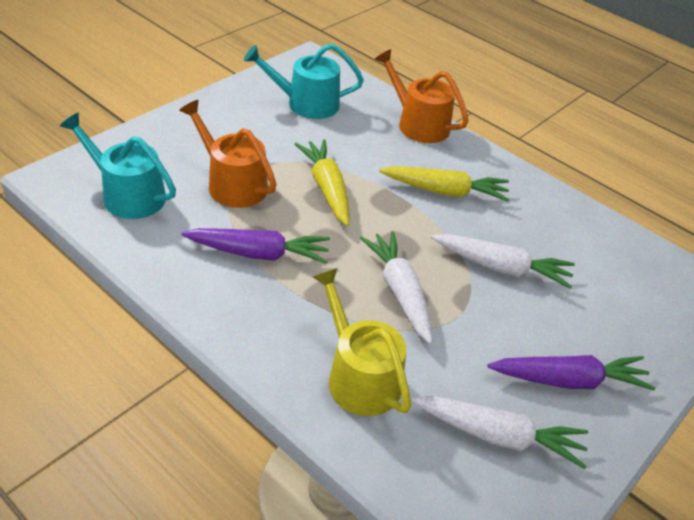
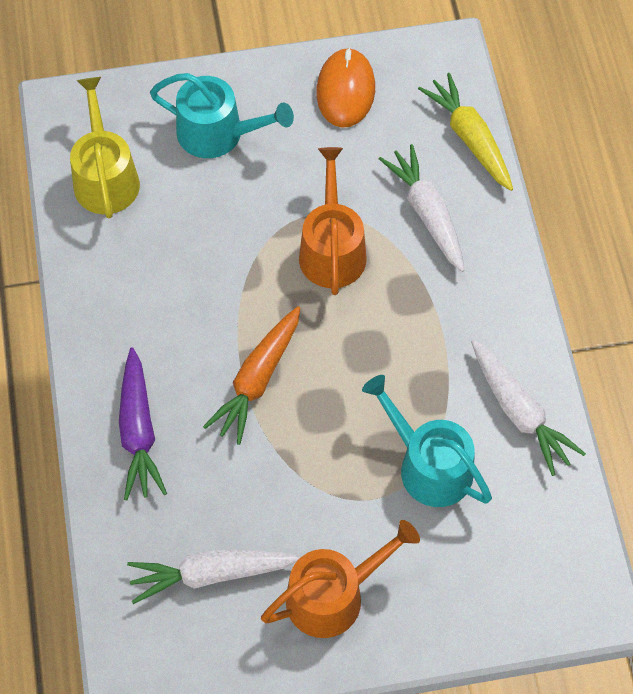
orange carrot: none = 0 -> [203,306,300,445] = 1
orange mouse: none = 0 -> [316,47,375,128] = 1
purple carrot: [181,228,330,264] [488,355,656,390] = 2 -> [119,347,167,500] = 1
yellow carrot: [295,139,350,226] [379,166,510,202] = 2 -> [418,73,513,191] = 1

